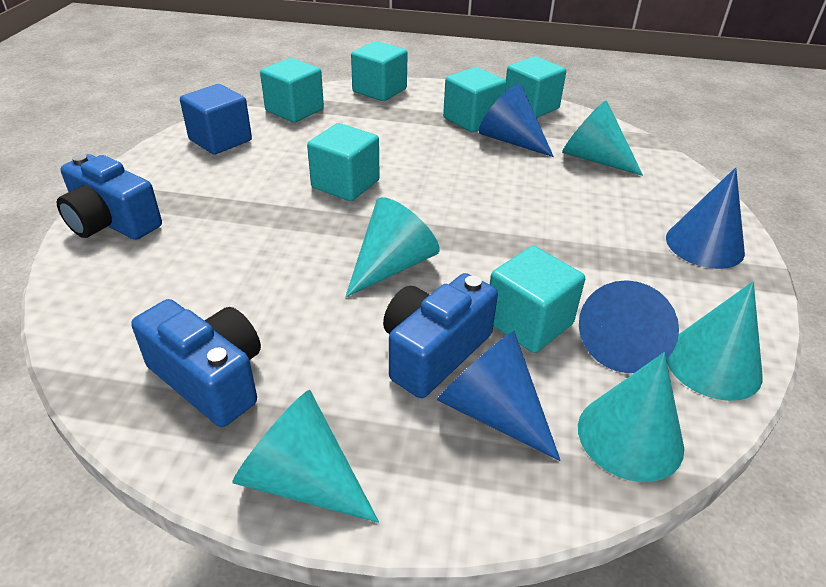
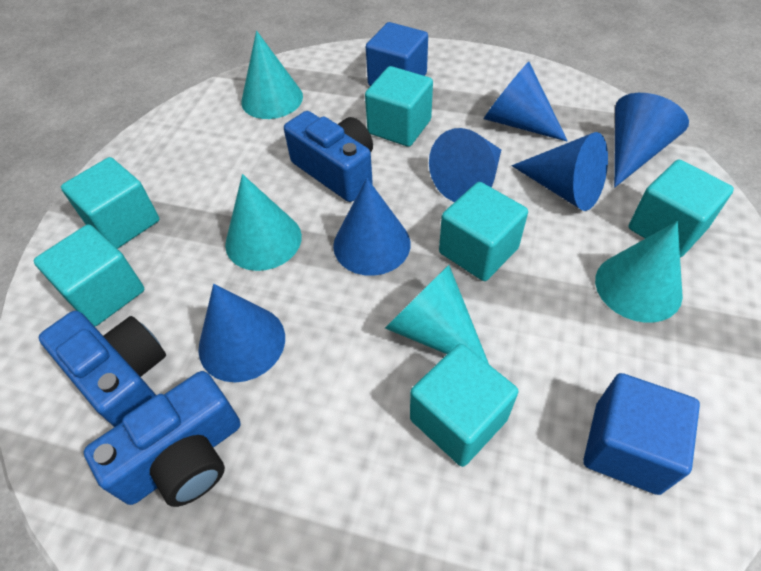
blue cone: [437,331,561,461] [478,84,554,157] [579,280,679,373] [666,167,745,269] = 4 -> [198,284,285,382] [333,178,411,276] [429,128,501,202] [484,62,567,141] [512,132,608,211] [614,93,689,188] = 6
blue cube: [180,84,252,155] = 1 -> [366,22,428,86] [583,373,700,495] = 2
turquoise cone: [233,390,379,523] [345,197,440,297] [562,101,643,176] [578,353,684,482] [666,281,763,401] = 5 -> [225,174,302,271] [241,31,303,119] [385,265,489,364] [595,221,683,323] = 4

